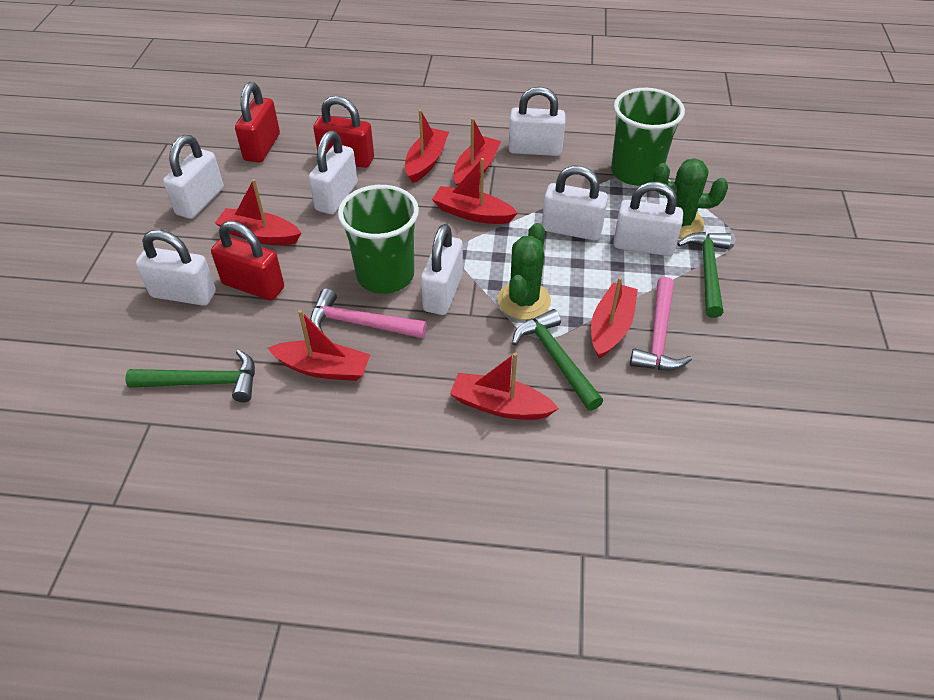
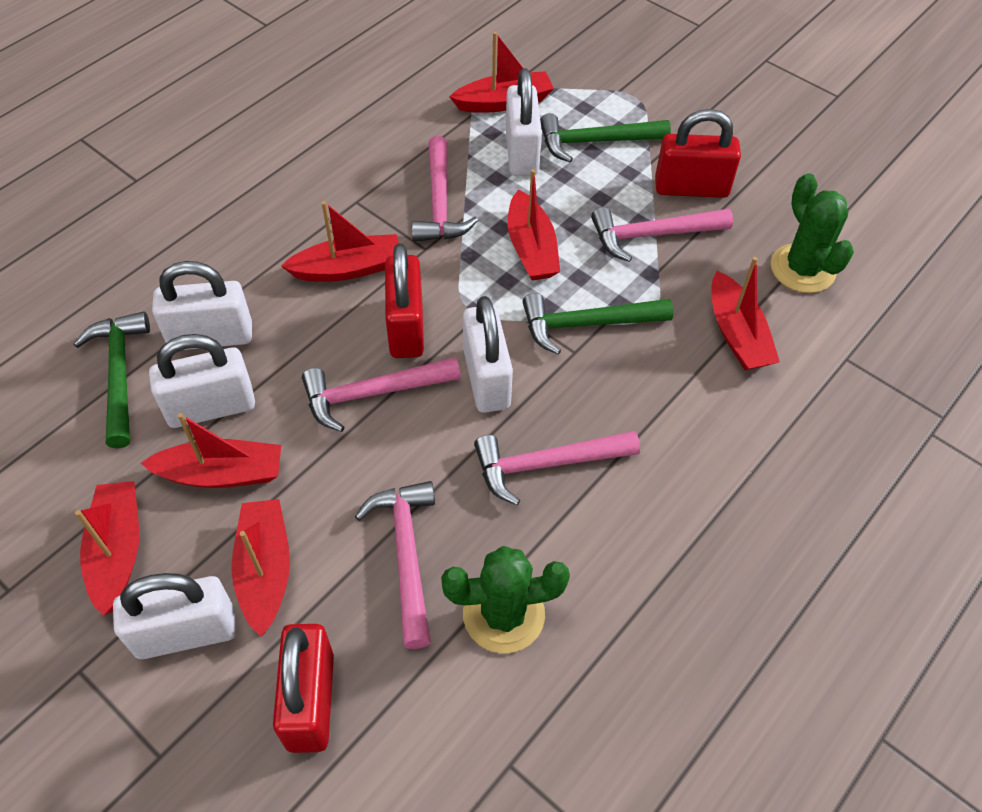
green cup: [338,185,419,294] [611,88,685,186] = 2 -> none = 0
pink hammer: [310,289,427,339] [630,277,692,370] = 2 -> [302,357,461,432] [355,481,435,649] [412,136,478,242] [474,431,640,505] [591,207,733,262] = 5
white padlock: [136,230,216,306] [163,135,224,219] [309,130,358,214] [421,224,463,315] [508,87,566,156] [542,166,608,241] [613,182,683,256] = 7 -> [113,573,237,659] [149,334,255,428] [152,261,252,350] [463,296,513,413] [506,68,542,176] = 5

